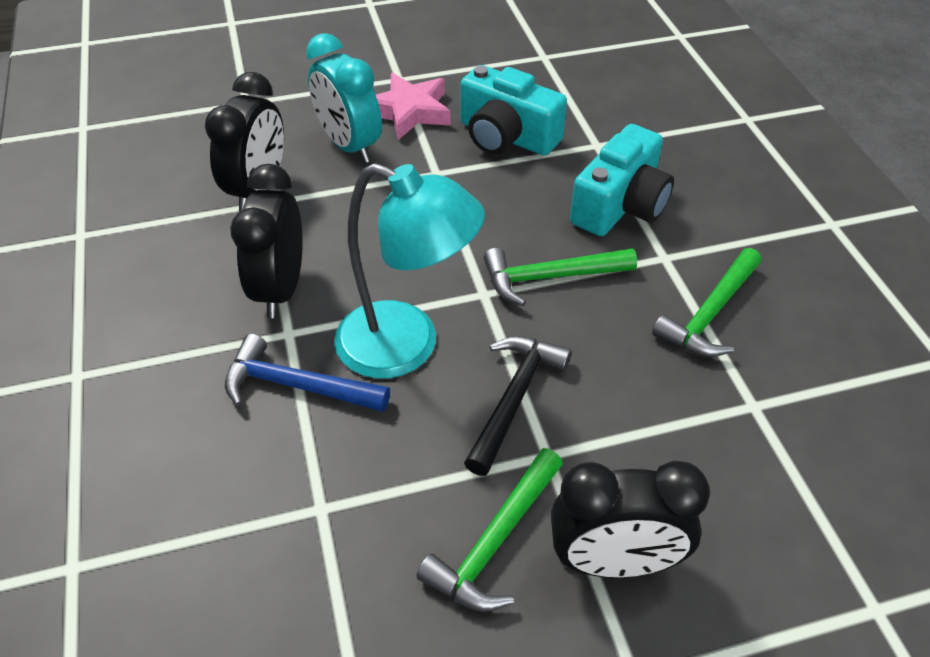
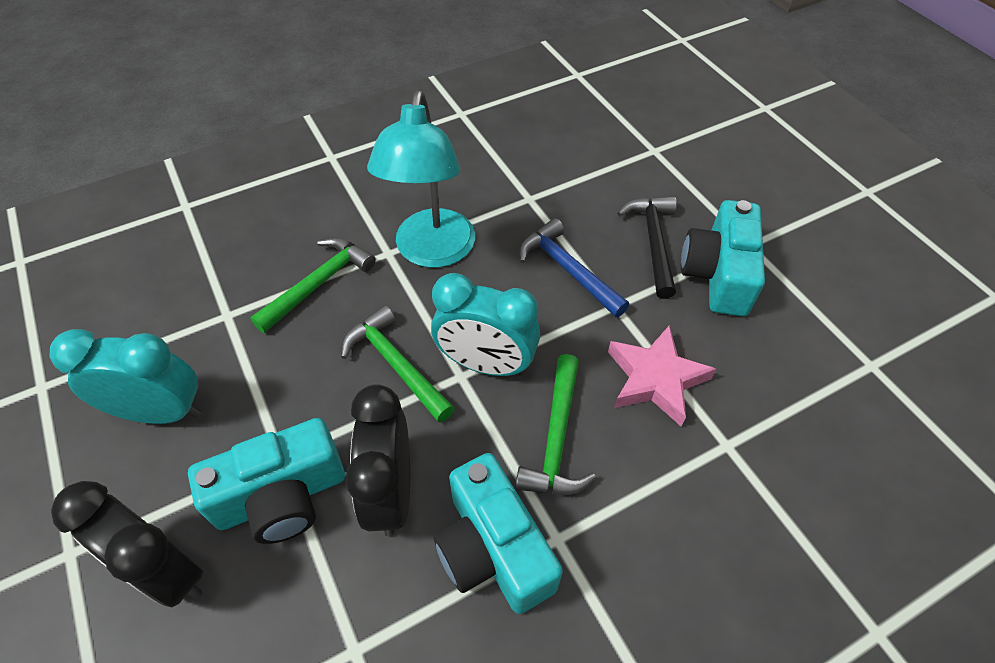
black clock: [205,72,284,211] [230,164,303,318] [551,460,710,578] = 3 -> [51,481,204,607] [345,384,410,536] = 2
turquoise camera: [460,65,567,156] [570,124,674,236] = 2 -> [188,418,345,544] [433,453,563,614] [681,200,765,316] = 3
turquoise clock: [306,33,382,163] = 1 -> [49,329,201,424] [431,273,540,376] = 2

